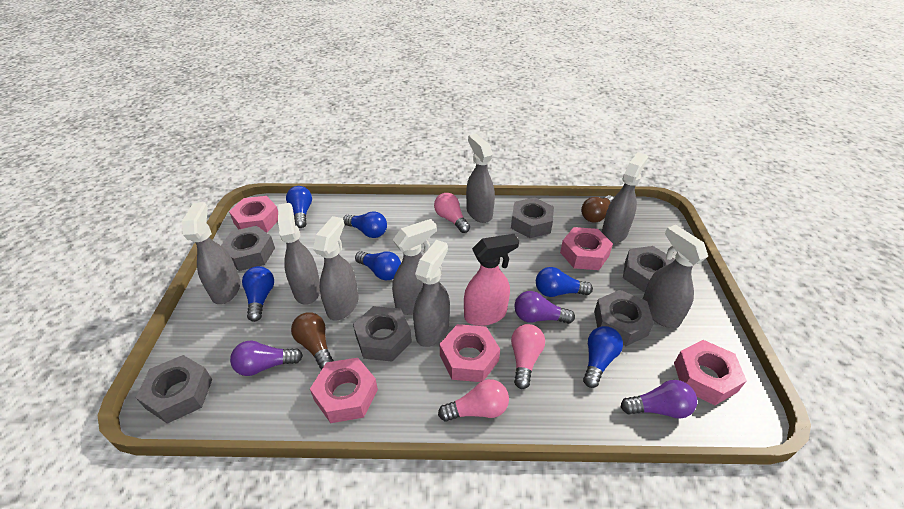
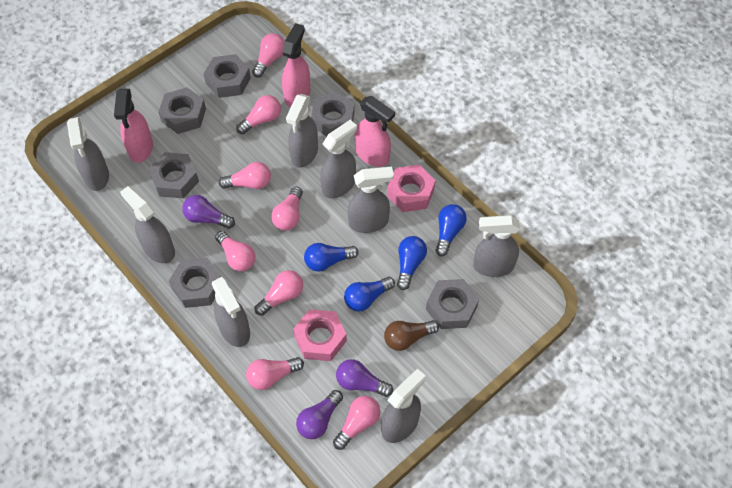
blue light bulb: [242,266,274,322] [286,186,312,228] [343,211,387,238] [355,251,401,280] [536,267,593,297] [583,326,623,388] = 6 -> [304,243,359,272] [344,277,395,312] [397,236,427,290] [435,204,467,256] = 4
brown light bulb: [291,312,334,369] [581,195,614,222] = 2 -> [384,320,439,351] = 1
pink light bulb: [434,193,470,233] [438,379,509,422] [511,324,545,389] = 3 -> [215,231,255,271] [219,162,271,189] [236,95,281,134] [246,357,304,390] [252,33,285,77] [255,270,303,316] [271,186,303,231] [333,396,380,450] = 8
pink nut: [229,196,278,233] [310,358,378,423] [440,324,500,382] [560,227,613,270] [674,340,747,405] = 5 -> [293,309,347,361] [387,165,436,212] = 2
pink spray bottle: [464,234,519,326] = 1 -> [114,89,153,163] [282,23,310,107] [355,96,395,167] = 3

